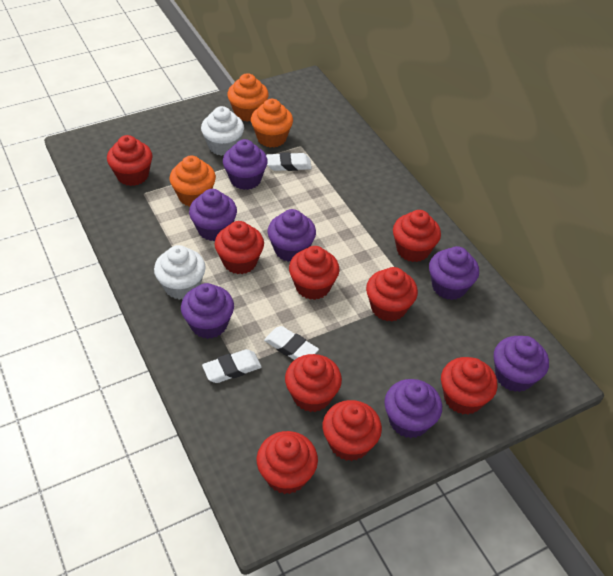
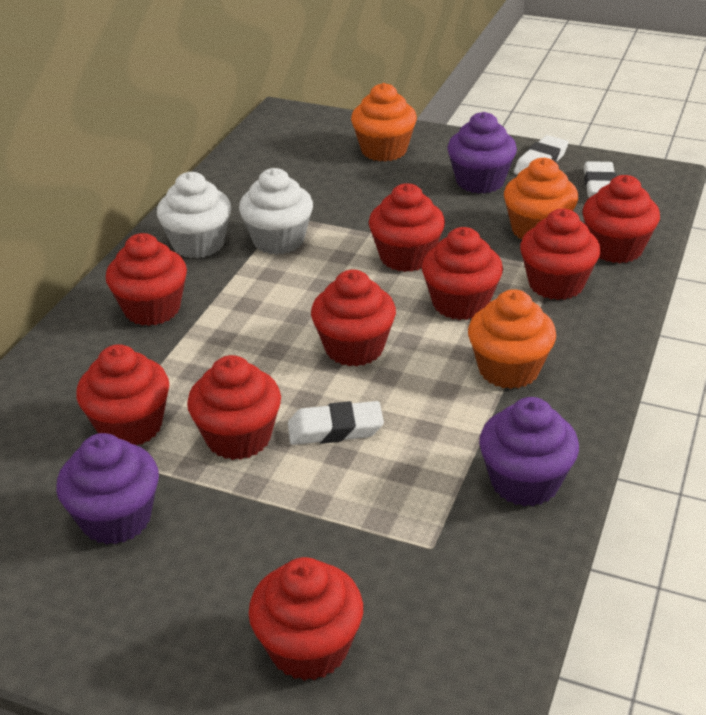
purple cupcake: [181,283,234,339] [189,189,237,241] [223,139,268,190] [268,209,316,262] [384,379,442,438] [429,246,479,300] [494,336,549,392] = 7 -> [56,433,159,545] [447,112,517,194] [479,397,579,506] = 3

